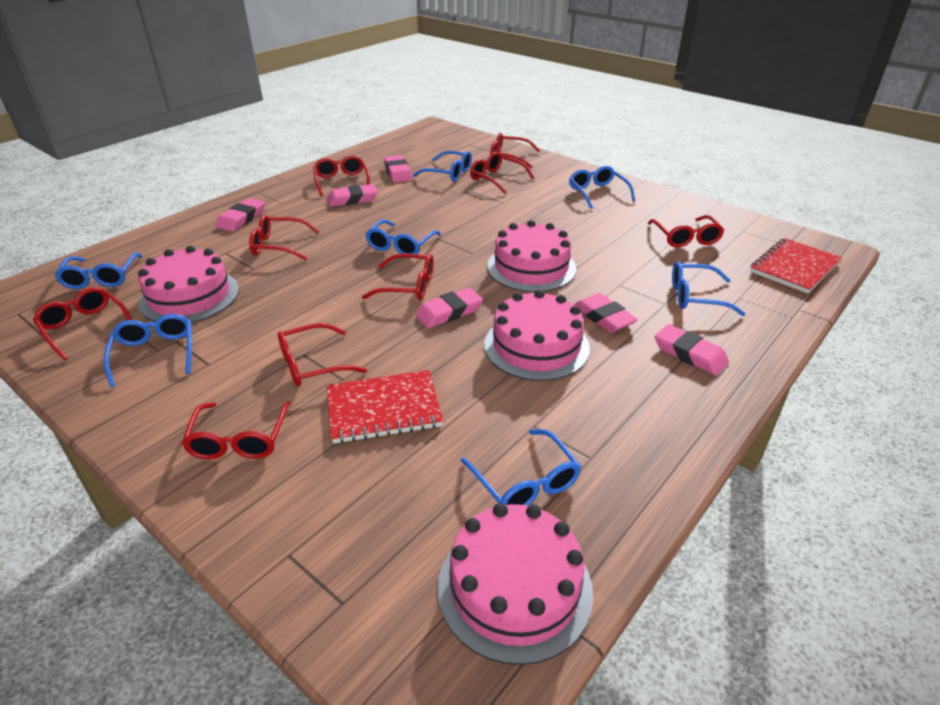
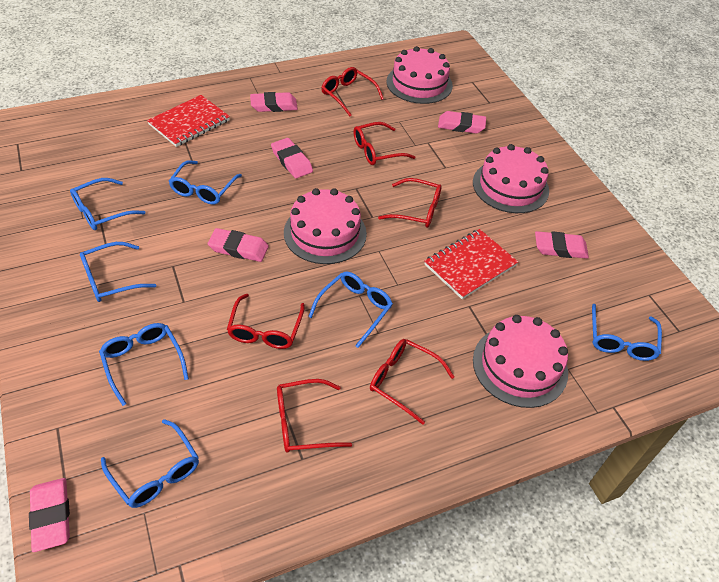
red glasses: [33,287,132,360] [182,401,290,459] [249,215,319,260] [278,323,367,387] [313,156,370,196] [362,253,434,300] [470,152,534,194] [490,133,540,168] [648,215,724,248] = 9 -> [227,293,305,349] [277,379,352,453] [321,67,384,116] [354,122,415,165] [370,339,454,425] [378,178,442,228] = 6

